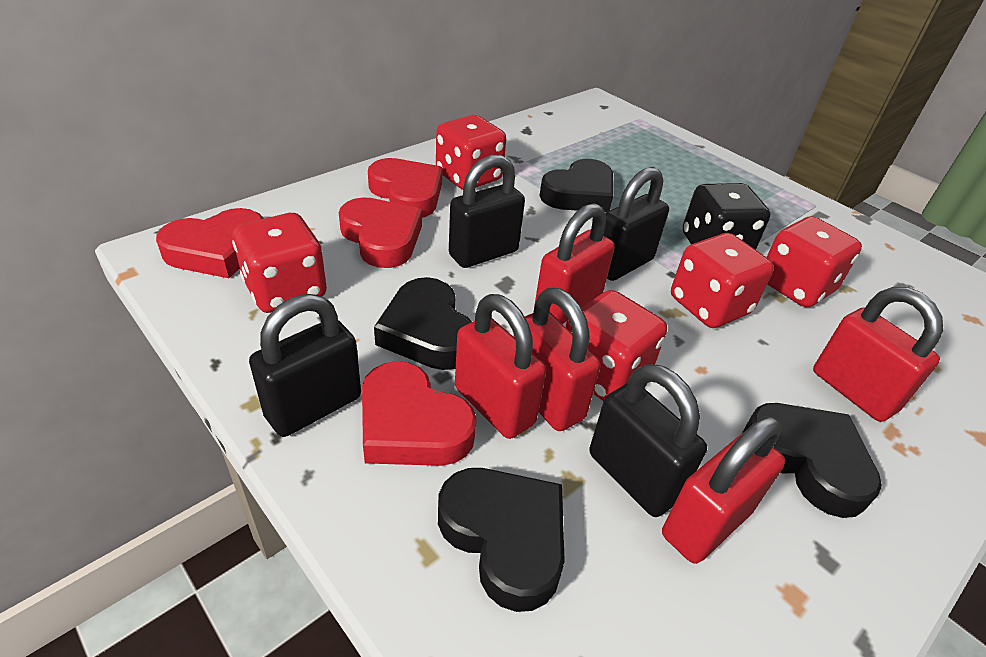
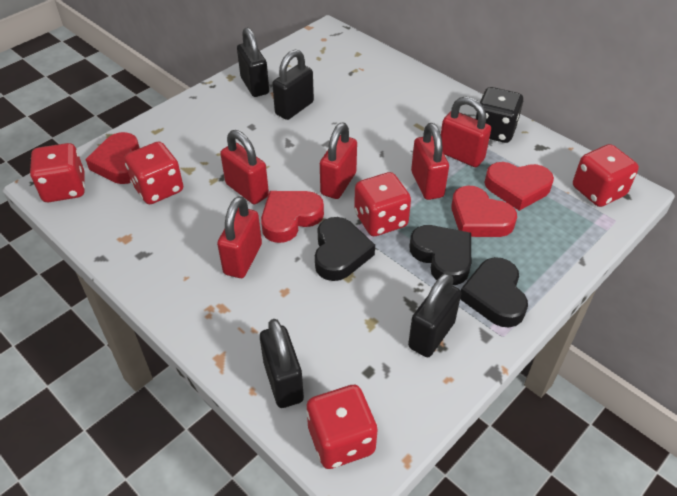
black heart: [374,277,472,370] [438,468,565,612] [540,159,613,212] [743,403,882,518] = 4 -> [315,217,375,281] [409,225,471,285] [460,257,528,328] = 3

